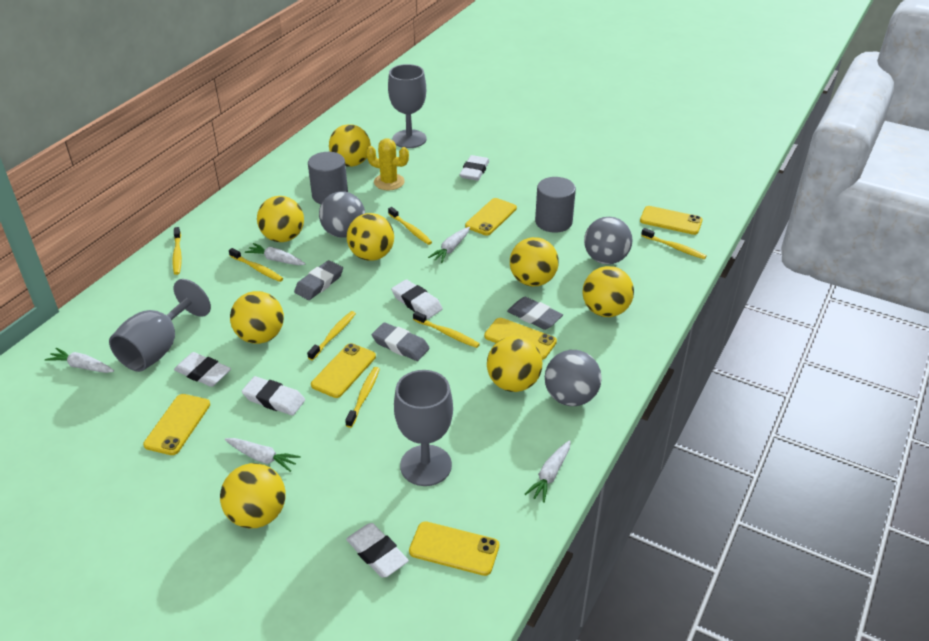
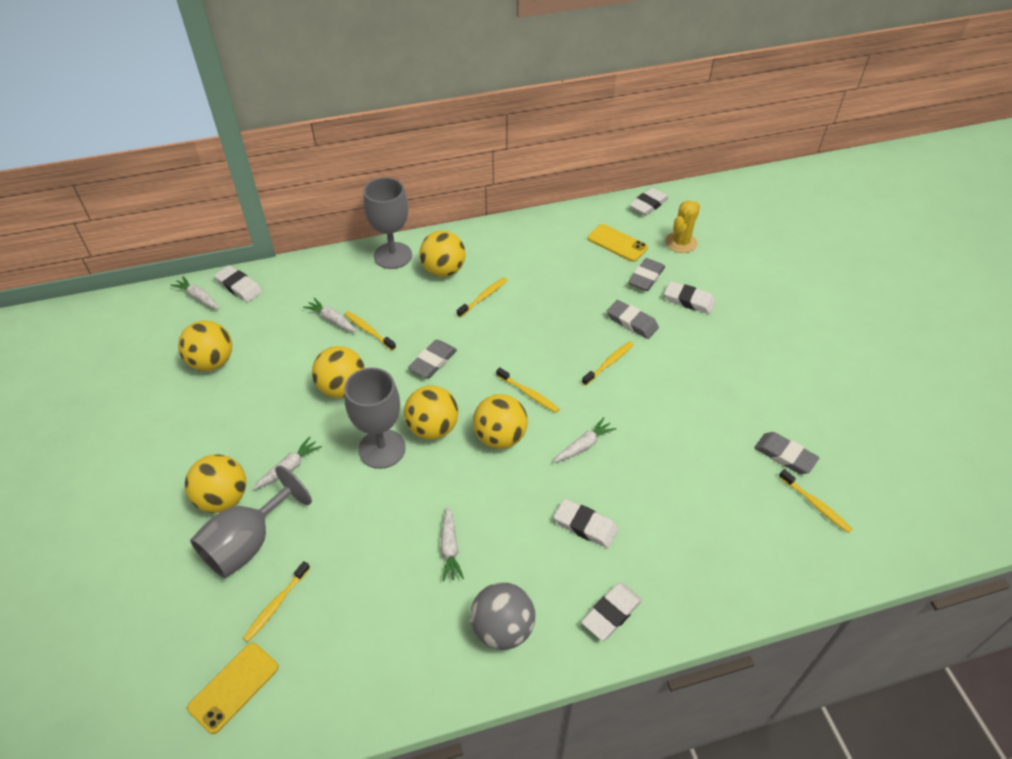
grey ball: [319,191,365,238] [545,350,602,406] [584,217,633,264] = 3 -> [470,582,535,650] = 1
grey cylinder: [308,152,348,204] [535,177,576,233] = 2 -> none = 0
grey eraser: [294,260,343,300] [372,322,430,361] [507,297,563,330] = 3 -> [408,340,457,378] [607,300,659,339] [628,258,665,291] [754,432,820,474] = 4
yellow ball: [220,463,286,528] [230,291,284,344] [257,196,304,242] [329,124,371,167] [347,213,394,261] [487,336,542,392] [510,237,559,286] [583,266,634,317] = 8 -> [178,320,232,371] [185,454,246,513] [312,346,365,398] [404,386,458,440] [420,231,466,277] [473,394,528,449] = 6
yellow phone: [143,394,210,455] [311,343,376,398] [409,521,499,576] [465,198,517,236] [484,318,557,360] [640,206,703,235] = 6 -> [187,643,278,734] [588,224,648,262] = 2
yellow toothbrush: [172,227,182,275] [229,248,283,282] [307,311,356,360] [345,367,380,428] [388,207,432,245] [413,311,480,348] [641,228,707,259] = 7 -> [243,561,310,642] [344,311,396,351] [457,277,507,318] [496,367,560,413] [582,341,634,386] [779,469,852,533] = 6

